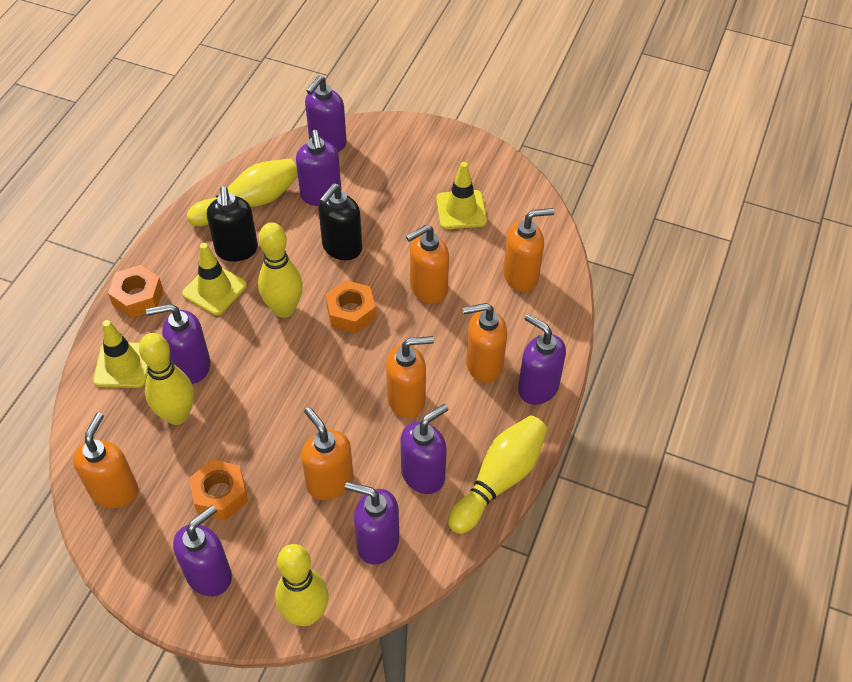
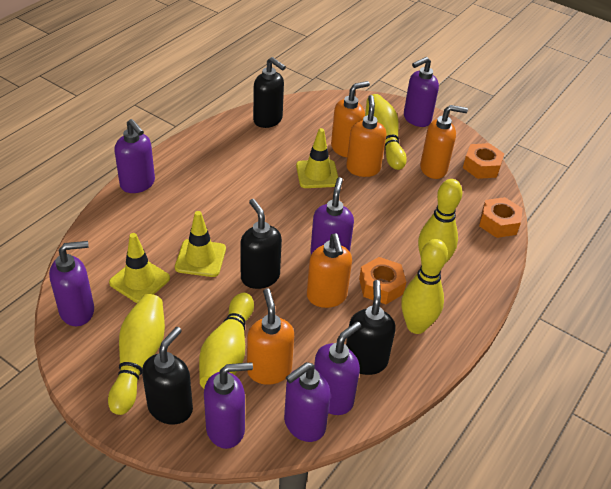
black soap dispenser: [207,186,258,262] [318,183,362,260] = 2 -> [142,327,193,424] [240,199,282,289] [253,57,286,128] [346,280,396,375] = 4
orange soap dispenser: [73,412,138,508] [301,407,353,500] [386,336,434,418] [406,225,449,304] [462,303,507,383] [503,208,554,292] = 6 -> [247,288,294,385] [307,233,352,308] [331,81,370,157] [346,95,386,177] [420,105,468,179] = 5

